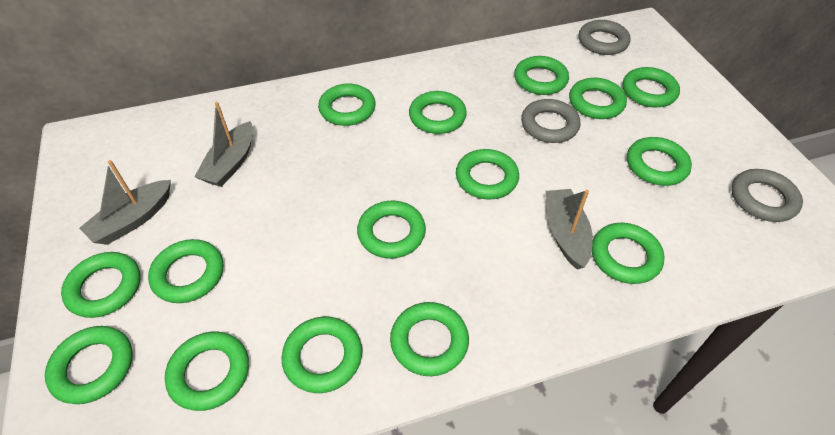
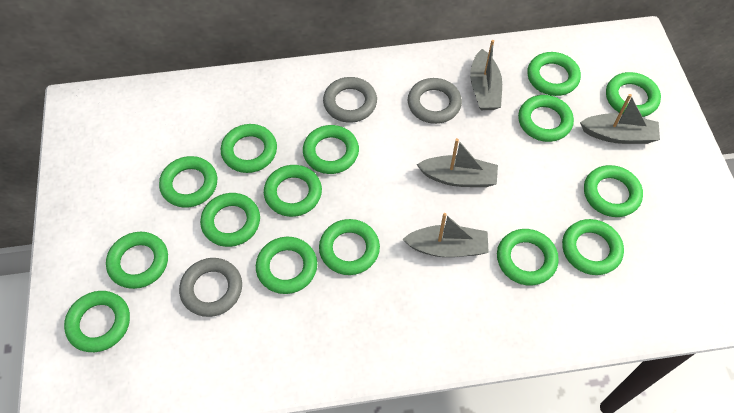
grey boat: [79,160,171,245] [194,102,253,187] [546,189,593,270] = 3 -> [403,213,489,257] [417,138,498,187] [470,40,502,110] [580,94,660,144] = 4

